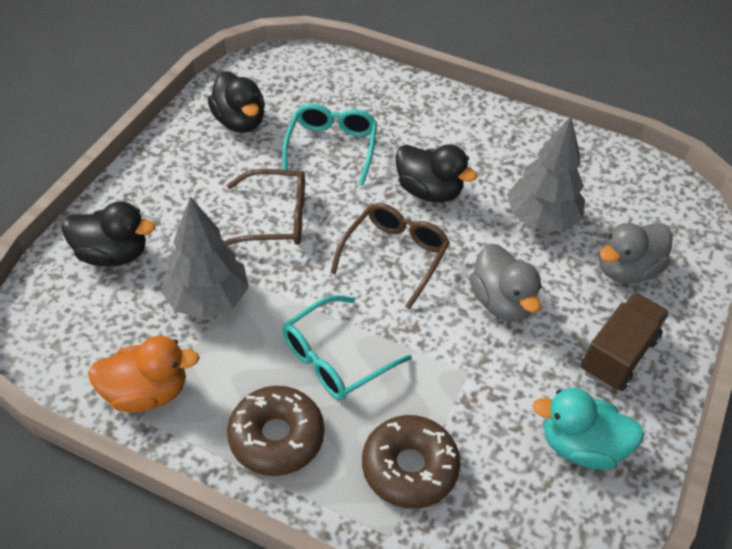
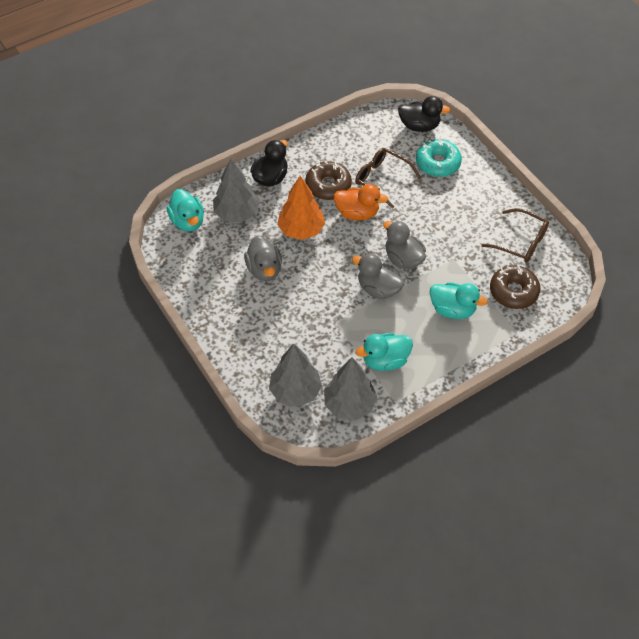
black duck: [62,201,155,267] [208,71,265,133] [395,144,477,203] = 3 -> [250,140,288,187] [398,96,450,132] = 2
brown truck: [581,292,669,391] = 1 -> none = 0
grey duck: [470,244,542,322] [599,223,673,283] = 2 -> [244,235,282,281] [352,253,404,299] [383,221,426,269] = 3
grey tree: [161,197,249,319] [507,116,585,231] = 2 -> [213,159,260,222] [269,344,322,407] [324,357,377,420] = 3
orange tree: none = 0 -> [277,176,325,240] = 1
turquoise donut: none = 0 -> [416,138,462,177] = 1
turquoise duck: [532,388,644,470] = 1 -> [167,189,204,232] [356,333,413,371] [430,283,487,319] = 3
turquoise glasses: [282,104,377,186] [282,295,412,400] = 2 -> none = 0

